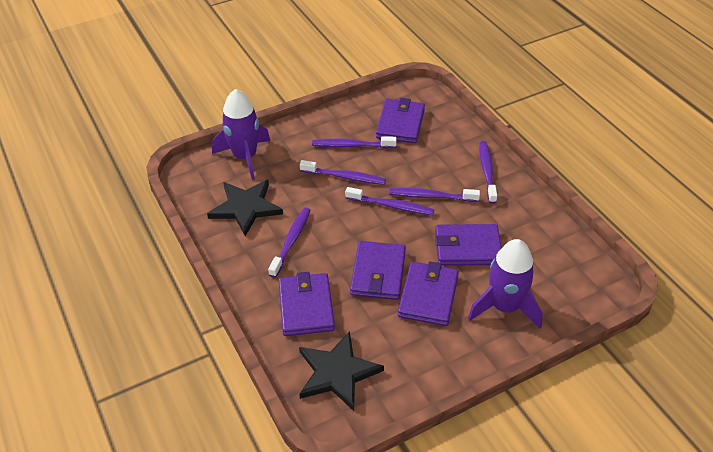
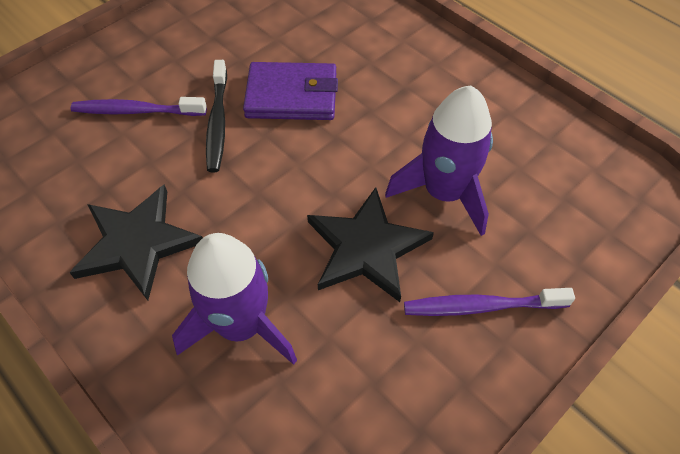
black toothbrush: none = 0 -> [206,60,227,173] = 1
purple toothbrush: [268,208,311,278] [300,160,386,185] [312,136,397,148] [345,187,435,216] [389,188,480,202] [479,141,497,204] = 6 -> [71,97,207,116] [404,288,575,316] = 2
purple wallet: [279,272,335,336] [350,241,406,300] [376,98,425,143] [398,261,459,326] [435,224,502,266] = 5 -> [243,62,338,120] = 1

